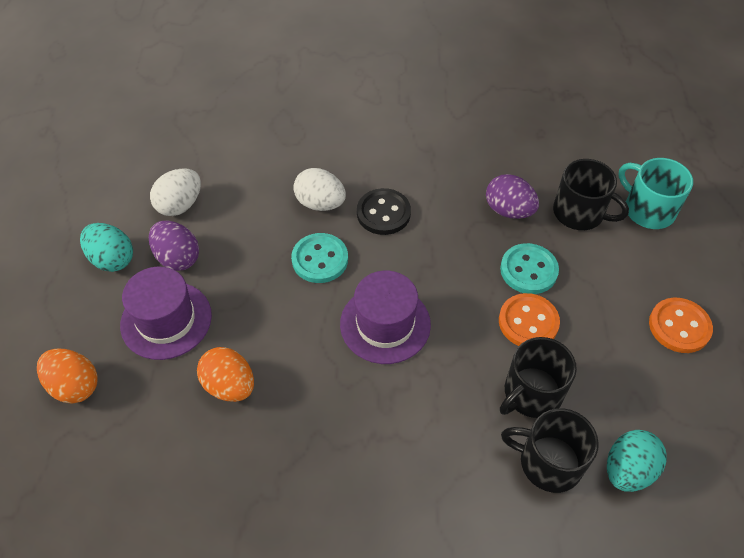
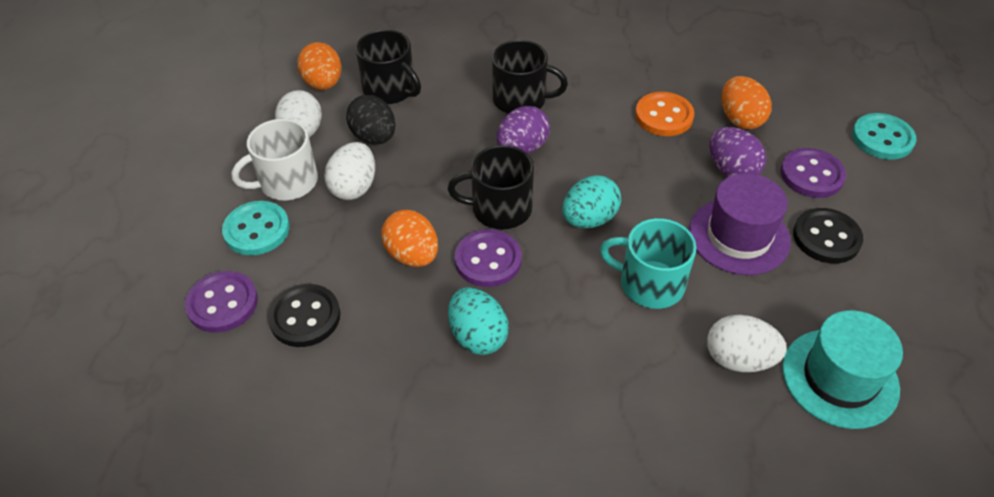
black button: [357,188,411,235] = 1 -> [268,284,340,347] [793,208,863,263] = 2
black egg: none = 0 -> [346,95,396,144] = 1
orange button: [499,293,560,346] [649,298,713,353] = 2 -> [635,92,694,136] = 1
orange egg: [37,349,98,404] [197,347,254,402] = 2 -> [297,42,341,90] [381,210,438,267] [722,76,772,129] = 3
purple button: none = 0 -> [185,271,258,333] [455,229,522,287] [780,148,846,198] = 3
purple hat: [120,267,212,360] [340,271,431,364] = 2 -> [689,173,791,275] = 1
turquoise hat: none = 0 -> [782,310,903,429] = 1
white egg: [150,168,201,216] [293,168,346,211] = 2 -> [275,90,322,137] [324,142,375,200] [707,315,787,372] = 3
white mug: none = 0 -> [231,119,318,200] = 1

